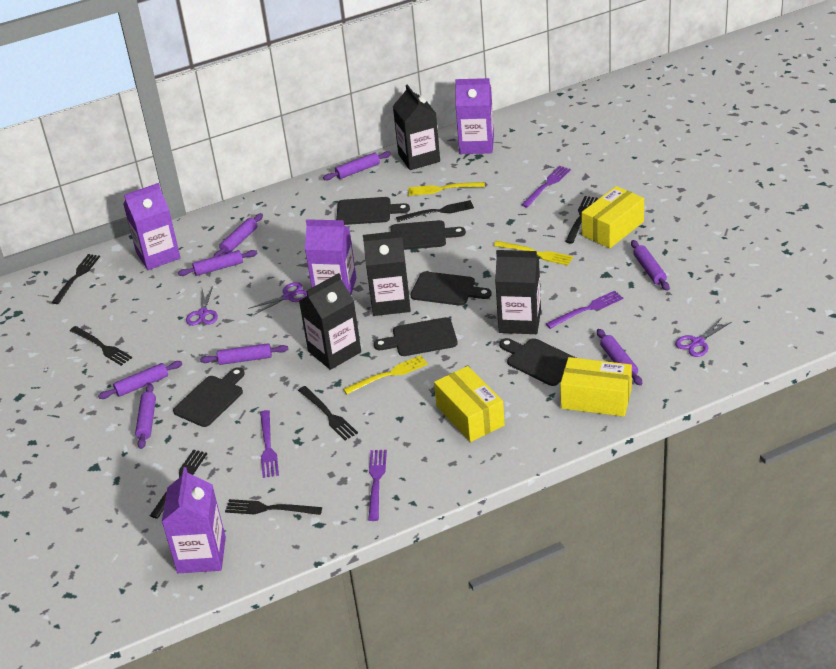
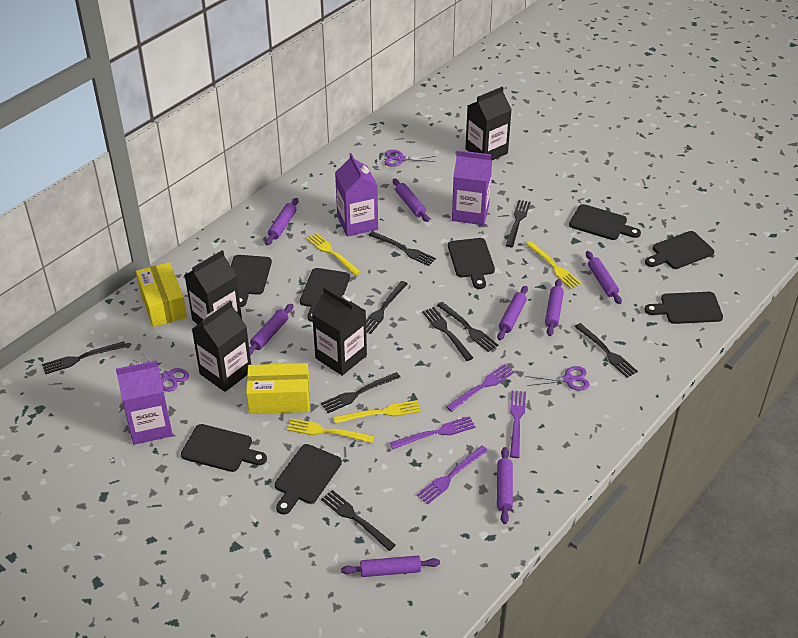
black cutting board: [173,367,245,427] [336,197,410,225] [374,317,458,356] [390,220,466,250] [411,271,492,306] [499,338,576,386] = 6 -> [181,424,267,472] [231,255,272,307] [275,444,342,515] [300,268,350,322] [448,238,495,289] [569,204,641,240] [645,231,714,269] [645,292,723,324] = 8
black fork: [52,254,100,304] [70,326,132,366] [150,450,207,519] [225,499,322,515] [298,386,358,440] [396,200,474,222] [565,196,598,243] = 7 -> [42,342,126,374] [321,372,401,413] [321,490,396,551] [366,281,408,334] [368,231,436,266] [422,307,473,361] [437,302,498,352] [505,200,531,247] [575,323,638,378] = 9
purple carton: [123,183,181,270] [162,467,226,573] [305,219,356,295] [455,78,494,154] = 4 -> [116,360,173,445] [335,153,378,237] [452,150,492,225] = 3
yellow box: [434,366,505,442] [560,357,632,417] [581,186,644,248] = 3 -> [136,262,187,327] [246,363,310,414] = 2
yellow fork: [343,355,428,394] [409,182,485,196] [494,241,573,266] = 3 -> [287,418,374,443] [306,233,361,276] [334,400,421,424] [526,241,581,289] = 4

